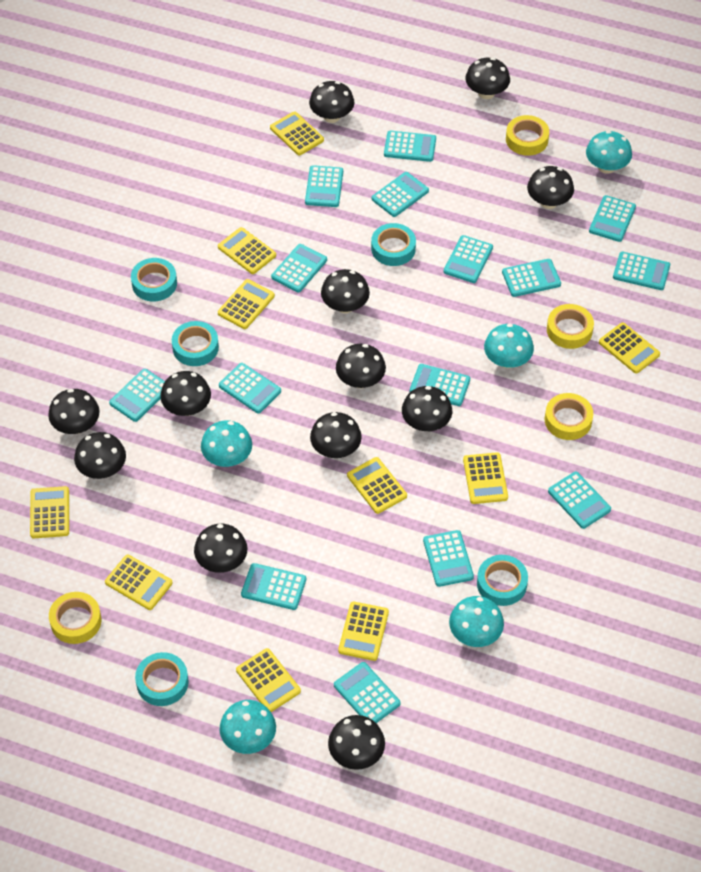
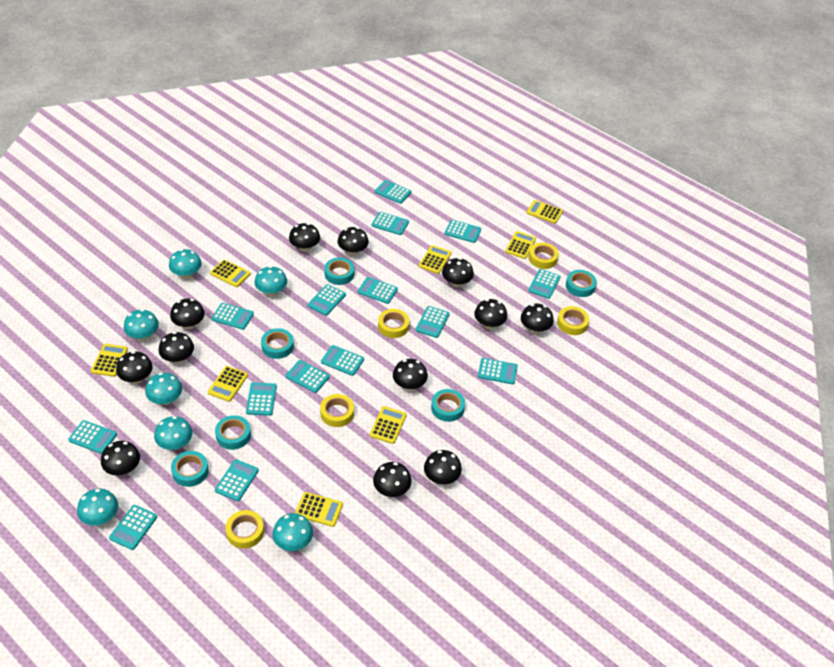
turquoise mushroom: [201,420,252,467] [220,700,276,754] [449,596,504,647] [484,323,534,368] [586,131,632,174] = 5 -> [77,489,118,526] [124,309,159,341] [145,373,182,405] [154,416,192,450] [169,249,202,279] [254,266,287,296] [273,513,313,551] = 7
turquoise tape: [131,258,177,302] [135,652,189,706] [172,321,219,366] [371,223,416,266] [477,555,528,606] = 5 -> [171,451,209,487] [215,415,251,450] [261,328,294,359] [324,257,354,285] [431,389,465,422] [566,270,597,297] = 6
yellow calculator: [30,486,69,538] [105,555,173,610] [218,227,276,274] [218,279,275,329] [236,648,301,712] [270,111,324,156] [338,602,389,661] [347,457,407,514] [463,452,508,504] [599,322,660,374] = 10 -> [91,344,128,377] [208,366,248,402] [210,260,251,287] [295,492,343,527] [370,406,407,444] [419,245,452,274] [505,231,536,259] [527,200,563,224] = 8
yellow tape: [49,592,102,644] [506,115,549,156] [545,393,593,440] [547,304,594,349] = 4 -> [225,510,264,549] [320,394,354,427] [378,309,409,338] [529,242,559,269] [557,306,589,335] = 5

